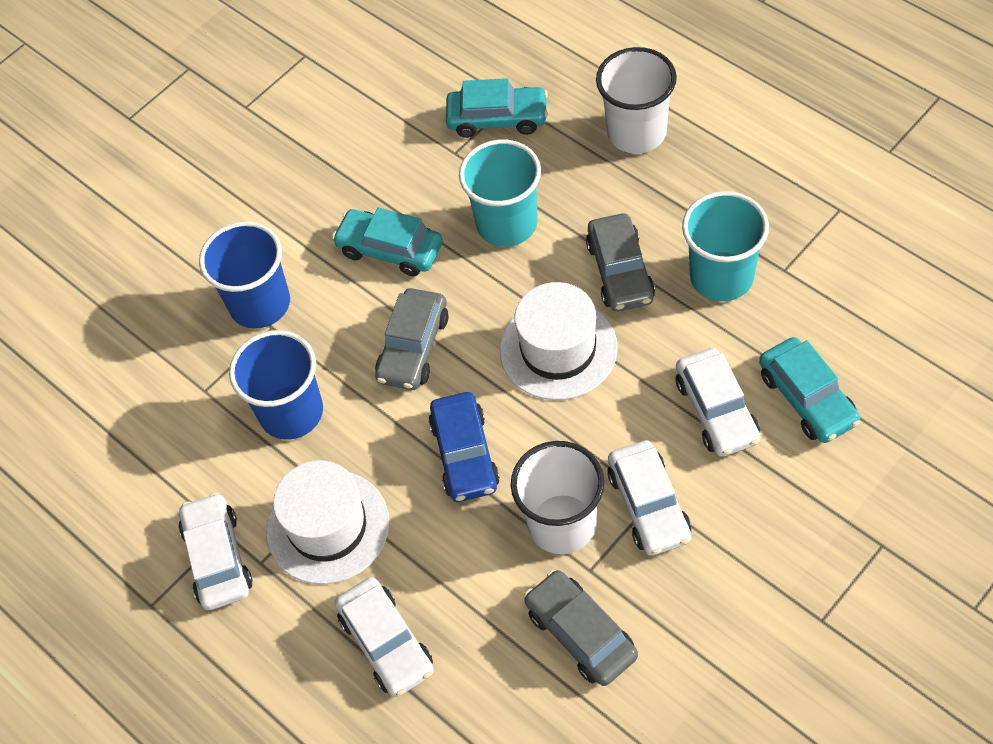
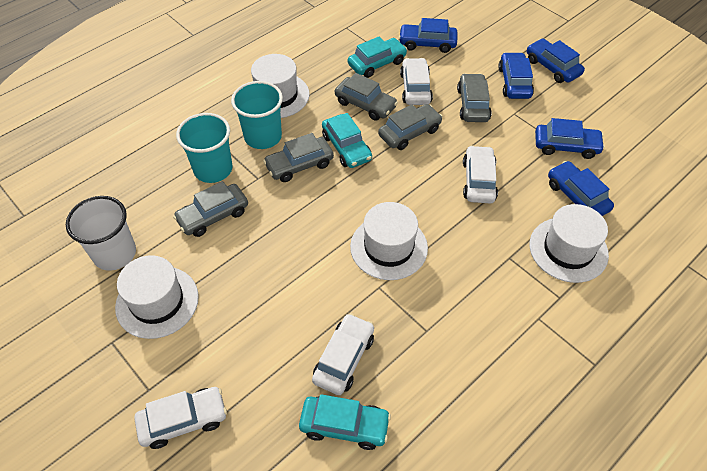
blue car: [429,392,500,502] = 1 -> [399,18,458,53] [498,52,534,99] [527,39,585,83] [535,118,605,159] [548,161,614,216] = 5
blue cup: [199,221,290,329] [229,330,323,440] = 2 -> none = 0
grey car: [375,288,448,390] [524,570,638,686] [586,213,655,312] = 3 -> [173,181,248,237] [263,133,334,182] [335,73,398,121] [378,104,443,150] [457,73,492,122] = 5
white cup: [511,441,605,554] [596,47,677,154] = 2 -> [66,196,136,271] = 1
white hat: [266,460,390,584] [500,282,618,400] = 2 -> [115,255,199,339] [251,54,310,118] [350,202,428,280] [530,204,609,283] = 4

